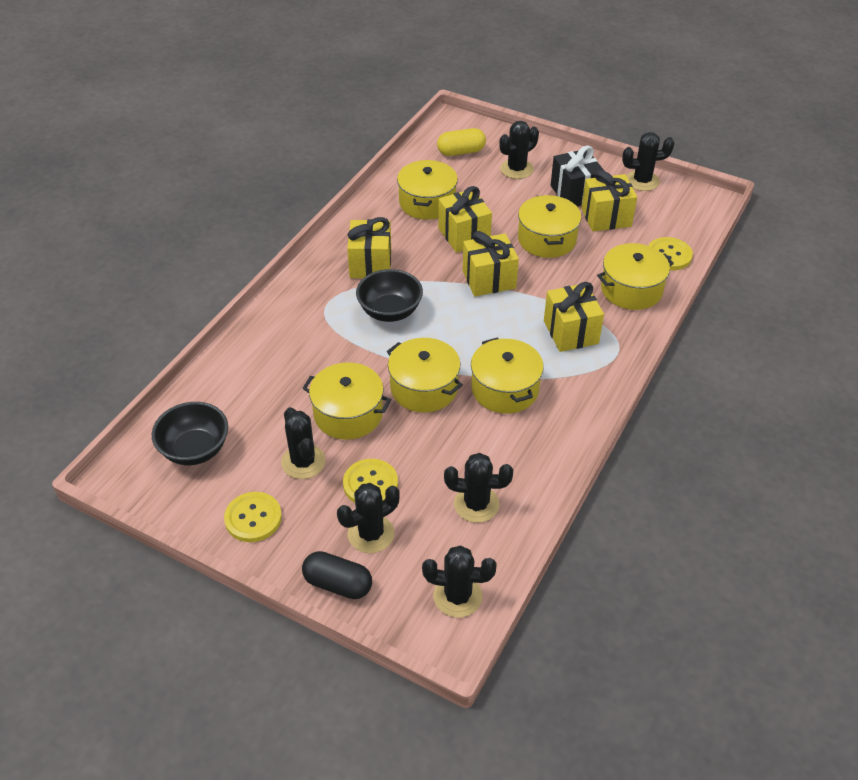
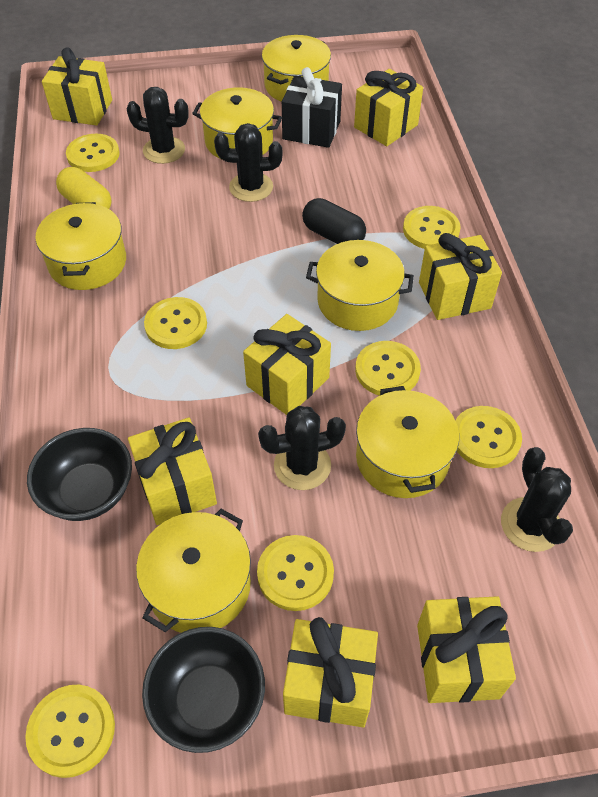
black cactus: [281,407,325,479] [337,483,400,553] [422,545,497,618] [444,453,513,523] [499,121,539,179] [622,132,674,191] = 6 -> [126,87,189,164] [214,123,282,202] [258,406,346,490] [501,447,573,552] = 4
yellow button: [224,492,282,542] [343,459,398,503] [648,237,693,270] = 3 -> [25,685,115,778] [66,134,119,172] [144,297,207,349] [257,535,334,611] [355,341,421,396] [403,206,461,249] [455,406,522,468] = 7
yellow gift: [347,217,391,278] [438,186,492,253] [463,231,519,296] [544,282,604,352] [581,170,637,232] = 5 -> [42,47,112,126] [128,418,217,525] [243,314,331,415] [283,617,378,727] [354,69,423,146] [417,596,516,703] [419,233,502,320] = 7

